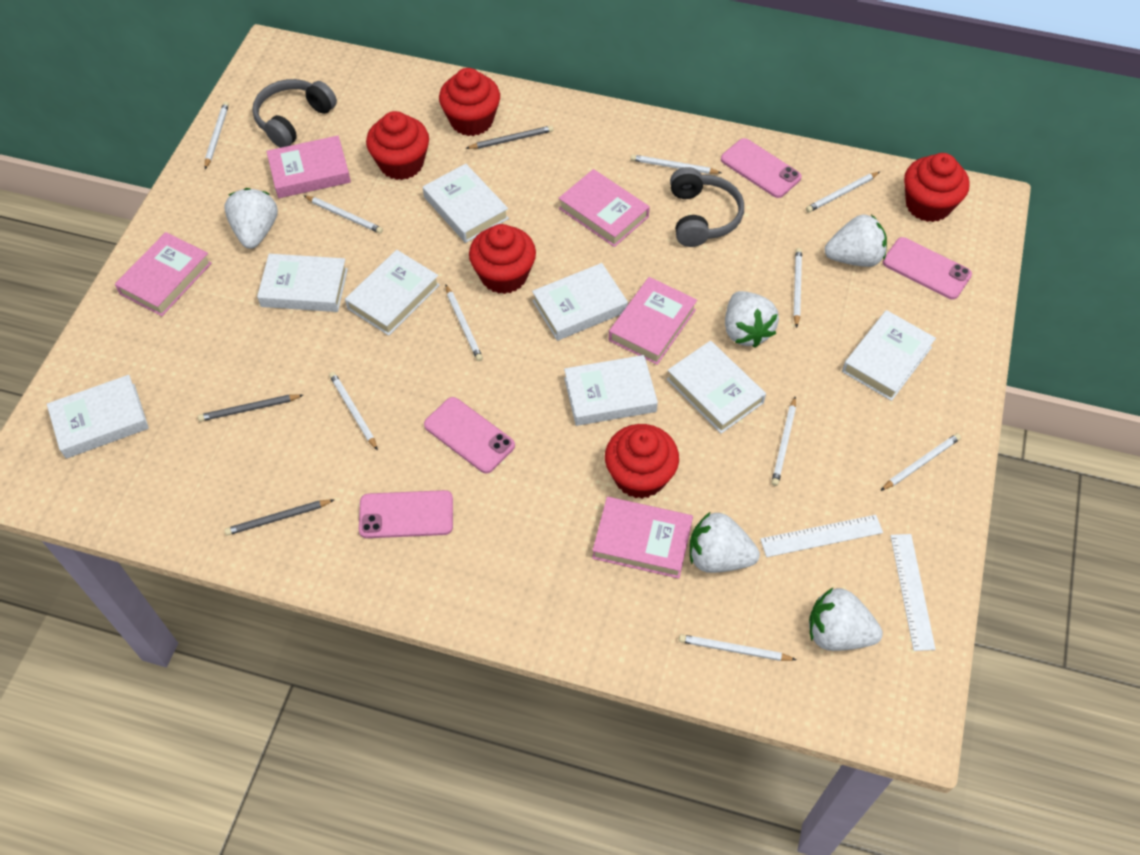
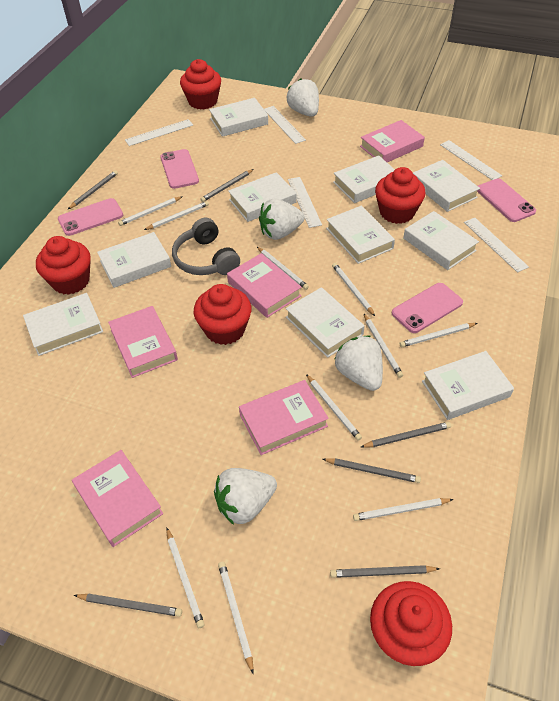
grey headphones: [252,79,337,148] [670,167,744,247] = 2 -> [172,218,240,275] = 1
grey pencil: [198,394,303,422] [224,500,334,535] [465,125,553,149] = 3 -> [68,170,118,209] [74,594,182,617] [200,169,254,202] [323,458,421,483] [330,565,440,578] [361,422,451,448] = 6
white book: [47,375,149,459] [257,254,348,312] [345,250,440,336] [423,164,509,243] [532,263,628,341] [564,355,658,426] [666,341,766,434] [842,310,936,401] = 8 -> [23,293,103,356] [97,232,171,288] [209,98,268,137] [228,172,297,222] [286,287,365,358] [326,206,395,264] [333,155,395,203] [403,211,479,270] [413,160,480,212] [422,351,514,420] = 10
white ruler: [760,515,883,557] [890,534,936,651] = 2 -> [125,119,193,146] [264,106,306,144] [288,177,322,228] [440,140,502,180] [464,218,529,273] = 5
white strawberry: [224,188,278,249] [690,512,760,573] [725,291,779,348] [809,588,883,651] [825,215,887,267] = 5 -> [214,468,277,525] [259,199,305,240] [287,78,319,117] [334,336,383,391] = 4

